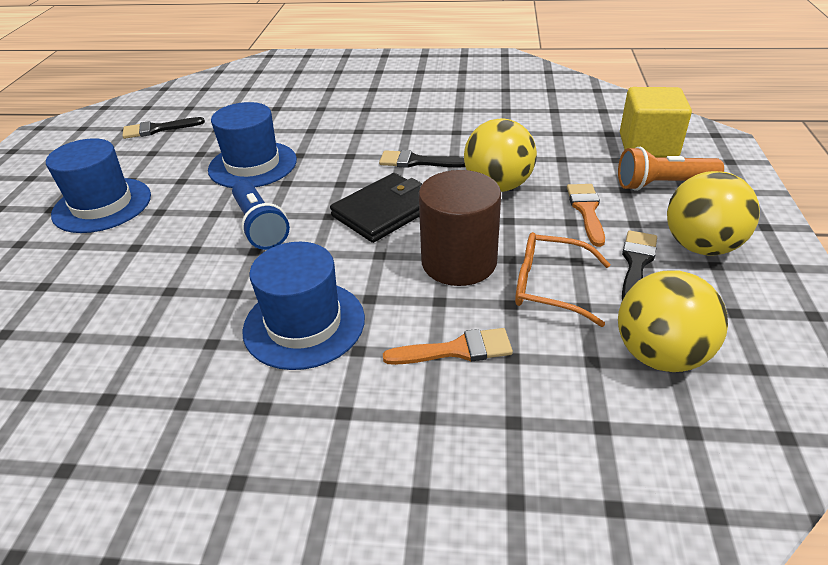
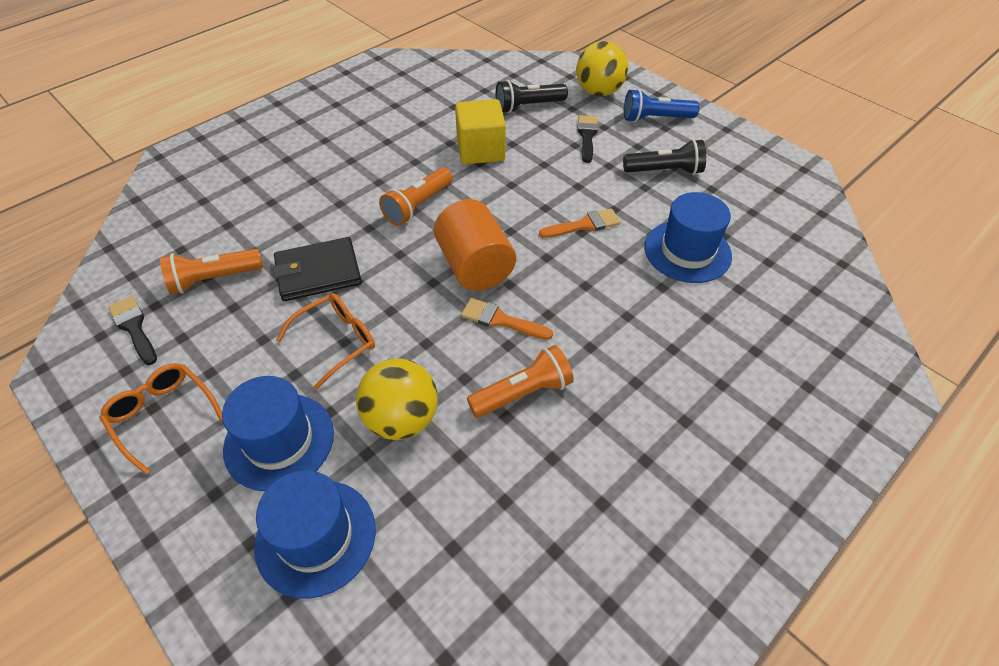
black brush: [122,117,205,139] [379,150,465,168] [622,230,657,300] = 3 -> [108,296,157,365] [577,115,598,163] = 2
black flashlight: none = 0 -> [496,80,568,113] [623,139,706,175] = 2
brown cylinder: [419,170,501,286] = 1 -> none = 0
orange cylinder: none = 0 -> [434,199,516,291] = 1
orange flashlight: [618,147,724,191] = 1 -> [160,248,263,294] [379,167,453,226] [467,345,574,418] = 3
orange glasses: [515,232,611,327] = 1 -> [99,363,223,475] [276,293,375,390] = 2
yellow ball: [464,118,537,192] [618,270,728,372] [667,171,760,256] = 3 -> [356,358,438,440] [576,41,628,96] = 2

